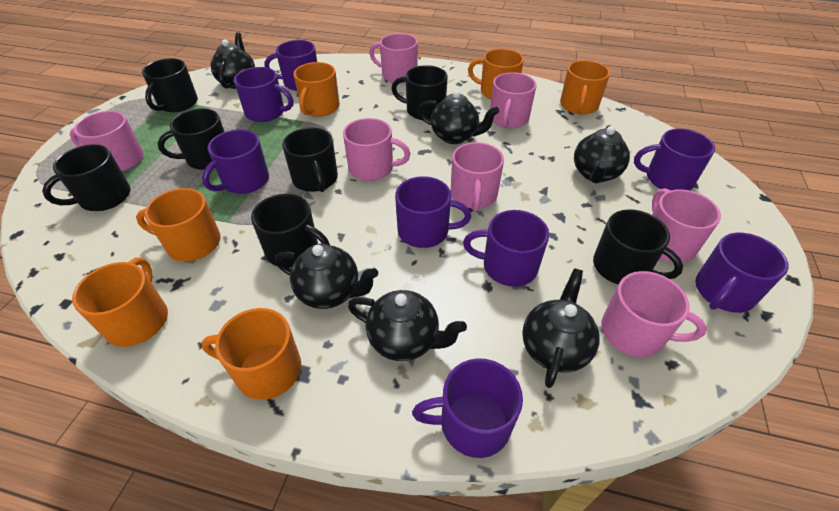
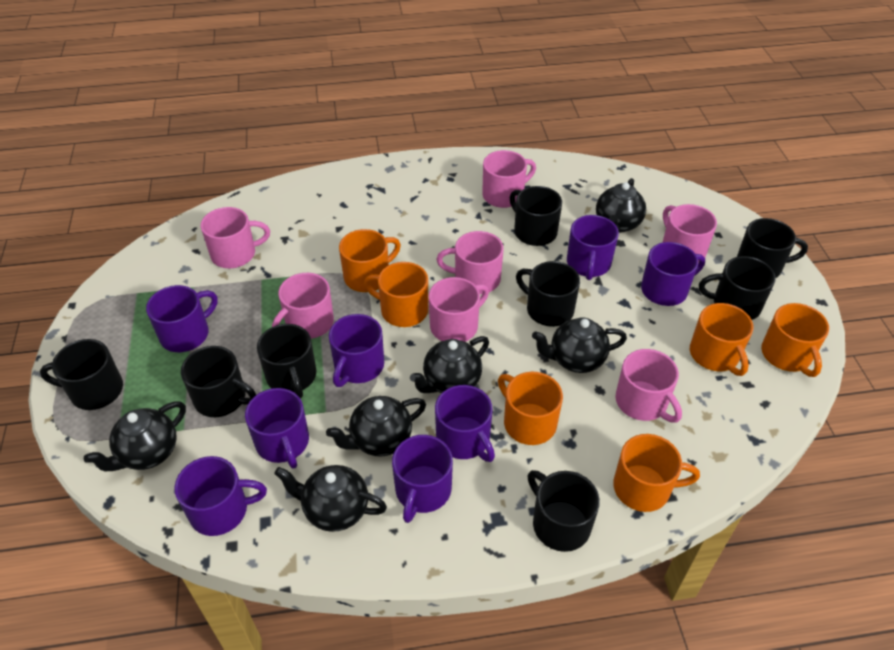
black mug: [42,145,130,211] [142,58,198,112] [158,108,225,170] [251,194,330,268] [282,127,338,192] [391,65,448,120] [593,209,683,285] = 7 -> [40,339,123,410] [181,346,256,417] [257,324,316,398] [509,186,562,246] [516,261,580,327] [527,470,600,552] [699,256,776,320] [737,218,808,278] = 8

